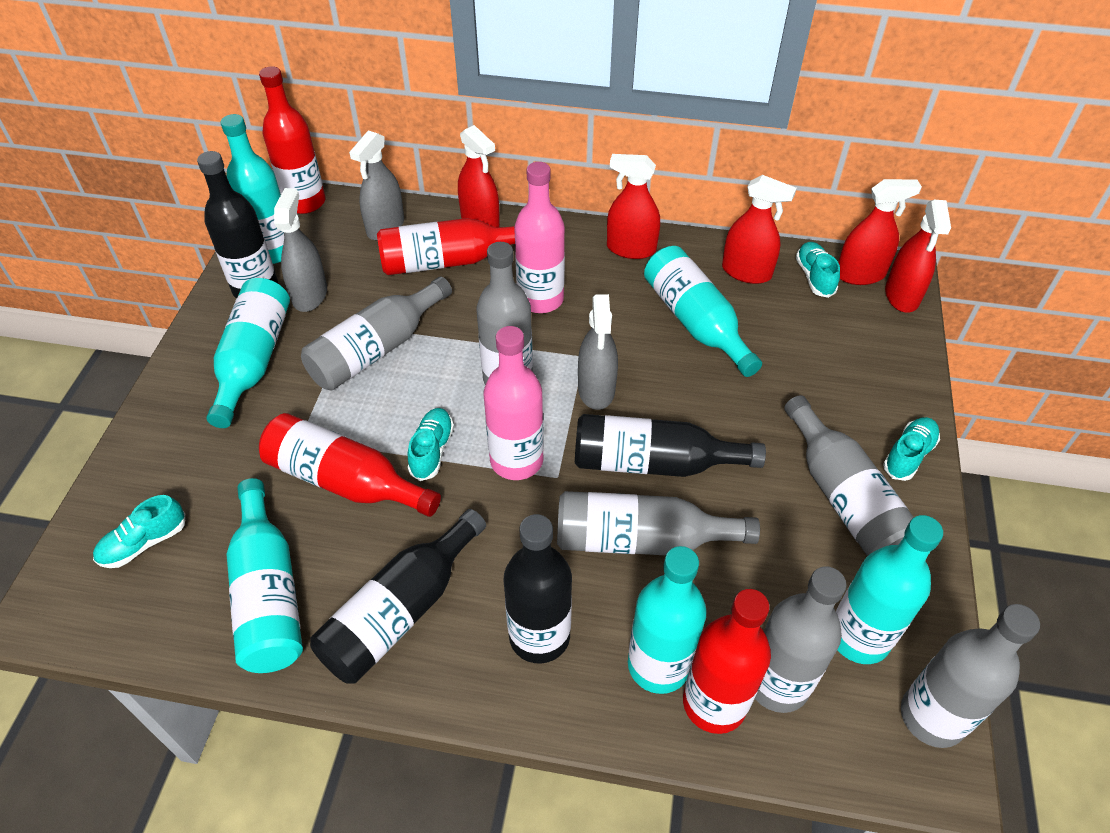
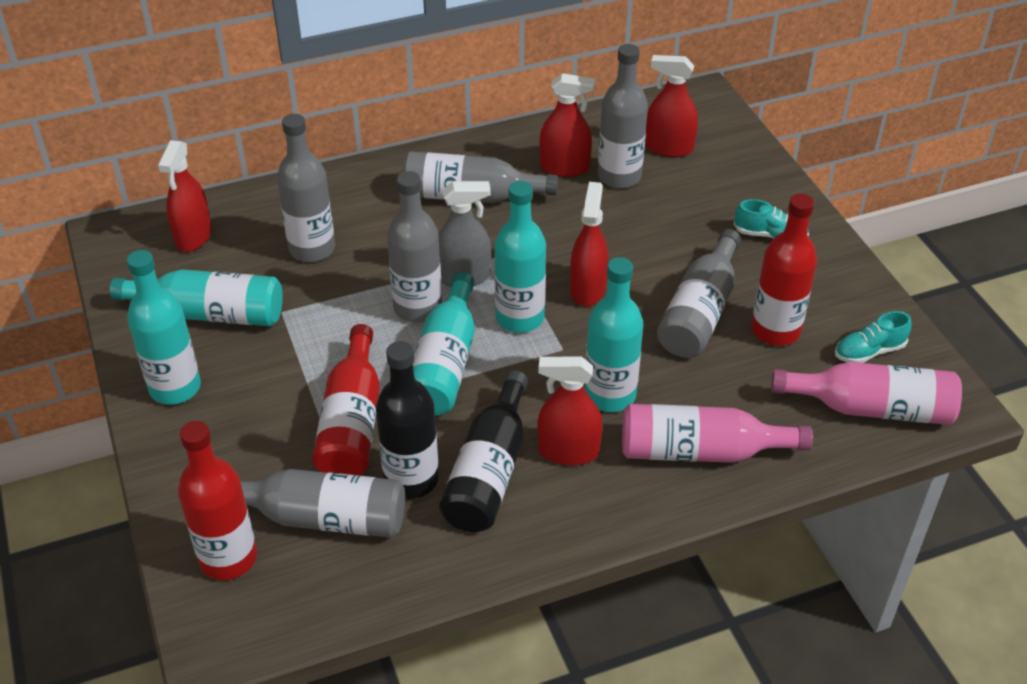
black bottle: [197,151,278,299] [310,509,486,684] [503,514,572,663] [575,414,766,477] = 4 -> [376,341,439,499] [439,370,528,532] = 2
grey spray bottle: [274,188,327,312] [349,130,404,241] [578,294,618,410] = 3 -> [438,181,491,287] = 1
red bottle: [259,66,325,214] [259,413,441,517] [377,218,515,275] [683,589,771,734] = 4 -> [178,421,257,580] [312,324,380,476] [751,193,817,346] = 3
turquoise bottle: [206,278,290,428] [220,114,284,264] [226,478,303,673] [628,546,707,694] [644,246,762,377] [836,515,943,664] = 6 -> [110,269,283,326] [127,250,201,405] [413,272,475,415] [494,181,546,333] [584,257,643,412] = 5
turquoise shoe: [93,495,185,568] [408,408,454,481] [796,242,840,298] [883,417,940,481] = 4 -> [734,199,809,239] [835,311,912,363] = 2

